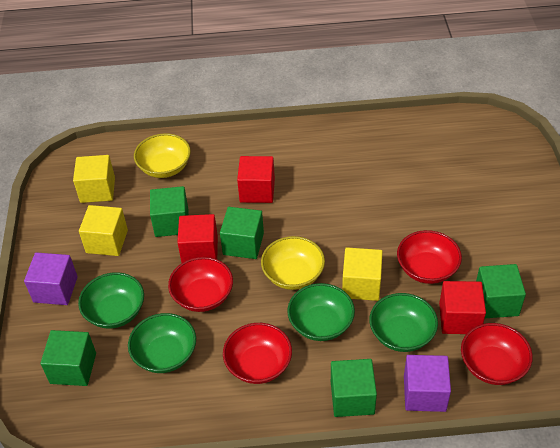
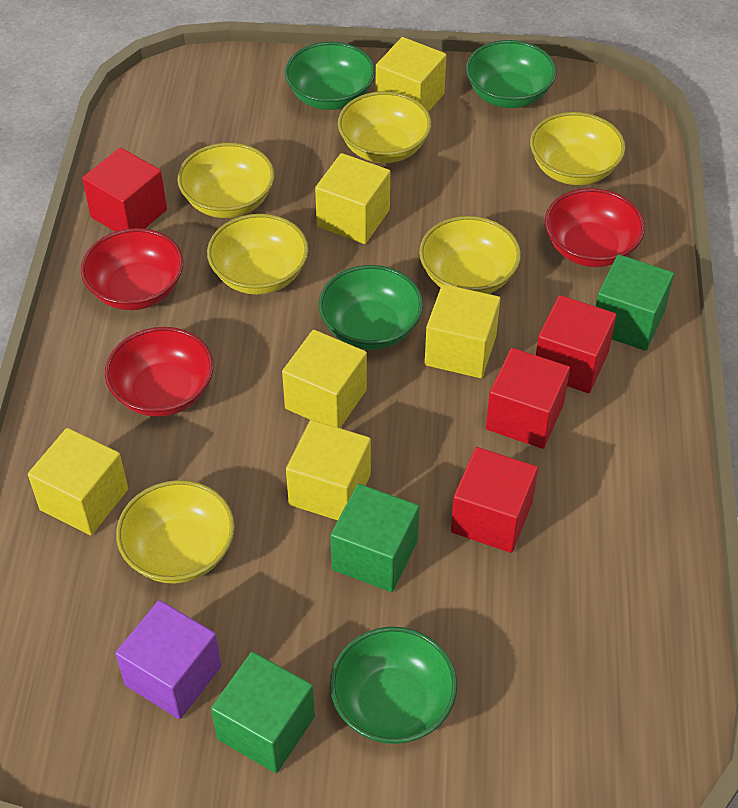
green cube: [40,330,96,386] [150,186,189,237] [220,207,264,259] [331,359,377,417] [476,264,526,318] = 5 -> [211,652,315,773] [330,484,419,592] [596,254,674,351] = 3
purple cube: [24,252,78,305] [404,355,451,412] = 2 -> [115,600,221,719] = 1
red bowl: [168,257,233,312] [223,323,292,384] [397,230,462,284] [461,323,533,385] = 4 -> [81,228,183,310] [105,327,213,417] [545,188,645,267] = 3
red cube: [177,214,218,263] [237,156,275,203] [439,281,486,334] = 3 -> [82,147,167,232] [451,447,538,553] [486,348,570,449] [536,295,616,393] = 4
yellow bowl: [134,133,191,178] [261,236,325,290] = 2 -> [116,480,235,584] [177,143,275,218] [207,214,309,295] [338,91,431,163] [419,216,521,294] [530,112,625,185] = 6
yellow cube: [73,155,115,203] [79,205,128,256] [342,247,383,301] = 3 -> [28,428,128,535] [282,330,367,428] [286,420,371,520] [315,153,390,244] [376,37,446,112] [425,284,500,378] = 6

